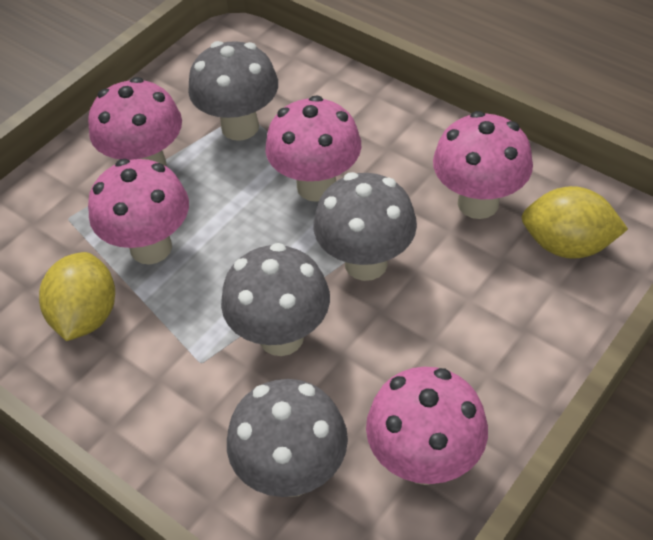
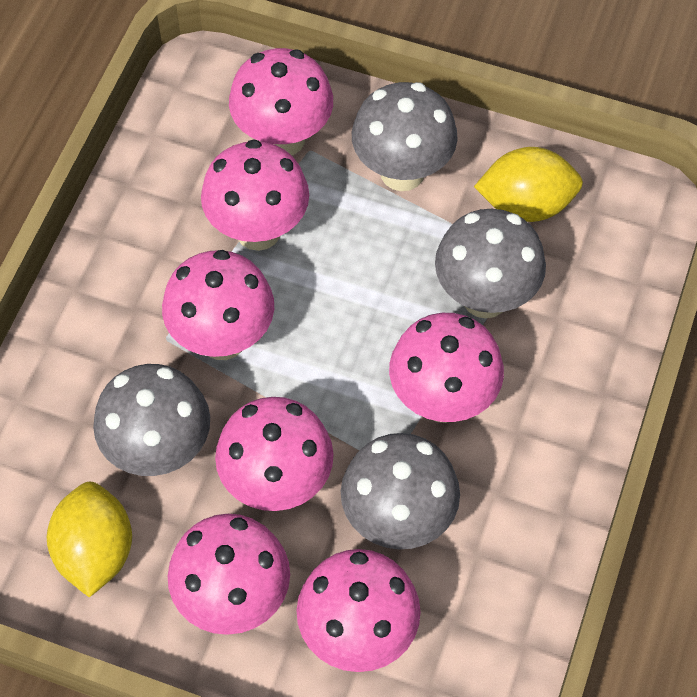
pink mushroom: [88,77,182,166] [88,159,189,265] [265,95,361,202] [366,367,488,485] [433,111,533,219] = 5 -> [162,250,274,360] [168,514,290,635] [201,139,309,251] [215,397,333,511] [229,48,333,155] [297,549,421,672] [389,313,504,423] = 7

